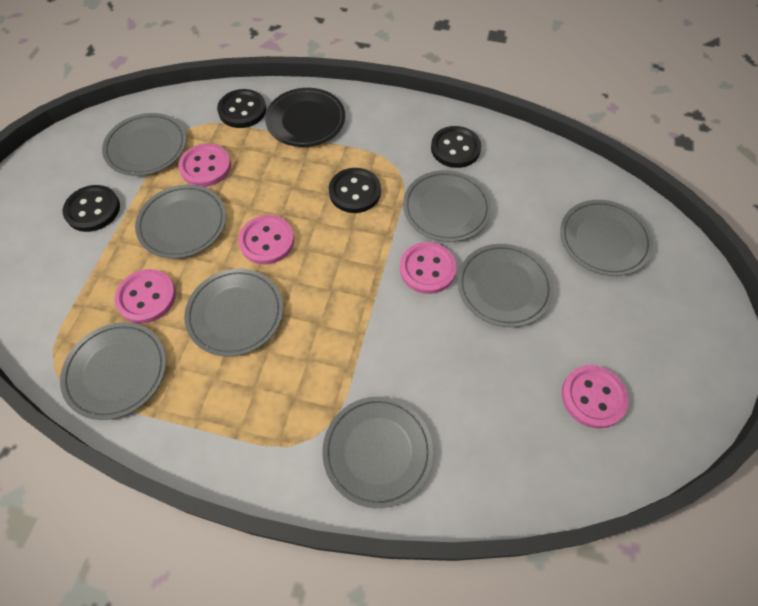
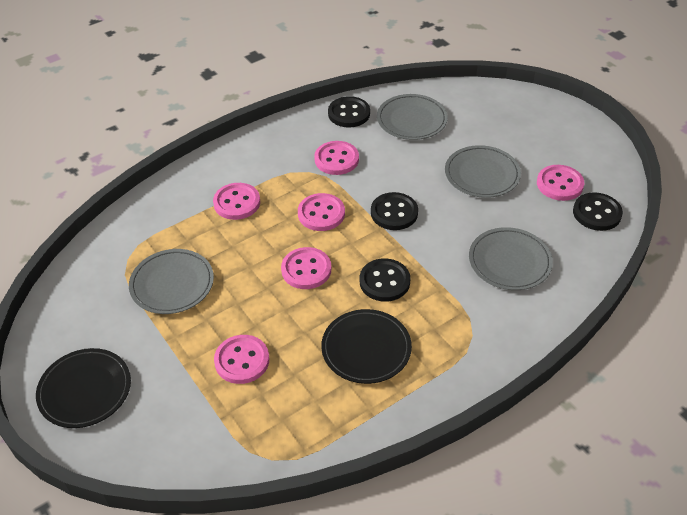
black plate: [265,88,345,147] = 1 -> [36,348,131,428] [321,309,412,384] = 2
grey plate: [60,322,166,420] [102,113,187,176] [135,185,226,258] [184,269,283,357] [322,396,433,508] [403,170,491,242] [458,244,554,327] [560,200,653,276] = 8 -> [129,249,214,314] [377,94,448,140] [445,145,521,198] [469,227,553,290] = 4
pink button: [114,269,176,324] [178,144,231,187] [238,215,294,265] [400,242,456,294] [561,365,629,428] = 5 -> [213,183,260,220] [214,335,269,384] [281,247,331,289] [298,193,345,231] [314,141,359,175] [537,165,584,201] = 6

